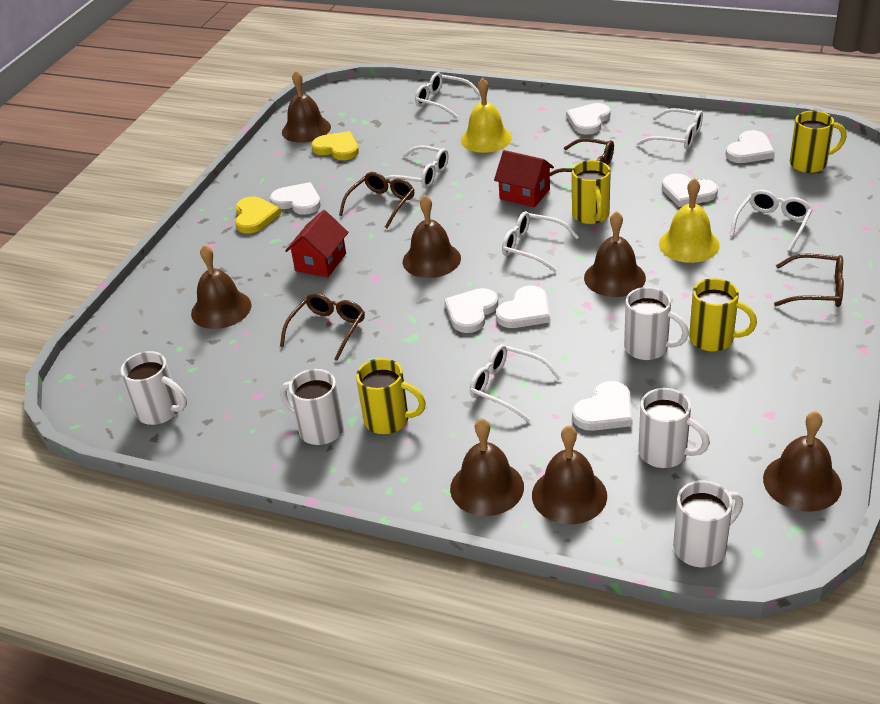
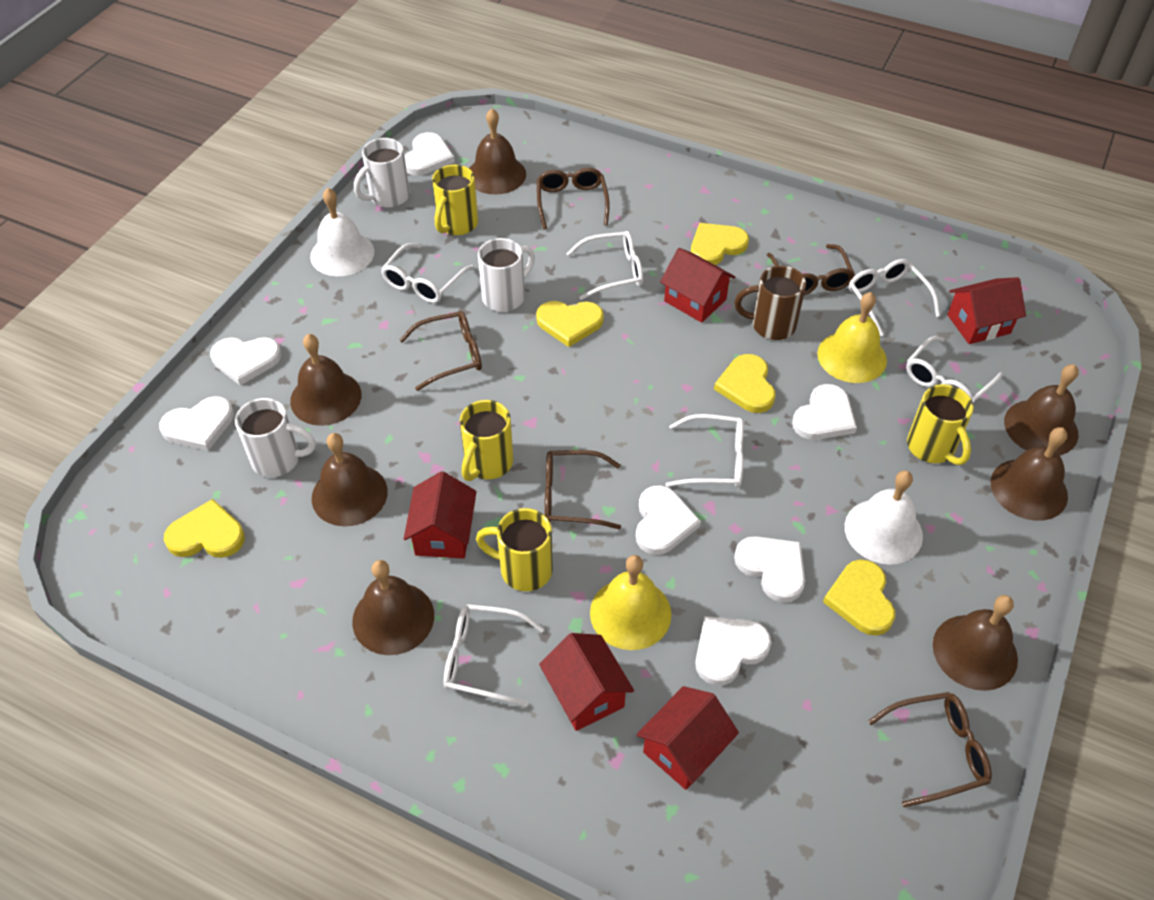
brown glasses: [280,293,365,361] [339,172,414,228] [550,138,614,176] [774,254,844,307] = 4 -> [400,311,482,391] [537,168,610,230] [545,450,621,529] [767,244,855,295] [868,692,992,807] = 5
brown mug: none = 0 -> [734,265,806,340] = 1
red house: [285,210,349,277] [494,150,554,208] = 2 -> [404,471,477,559] [539,633,634,731] [636,686,739,790] [660,248,735,323] [947,277,1026,344] = 5
white bell: none = 0 -> [310,188,374,276] [845,470,923,565] = 2
white mug: [121,351,187,425] [280,369,344,445] [624,287,689,360] [638,388,710,468] [673,480,743,567] = 5 -> [235,398,316,477] [354,138,410,208] [478,238,535,312] = 3
yellow heart: [235,196,281,233] [312,131,359,160] = 2 -> [164,499,245,558] [536,301,604,347] [691,223,749,265] [714,354,775,413] [823,559,895,636] = 5

